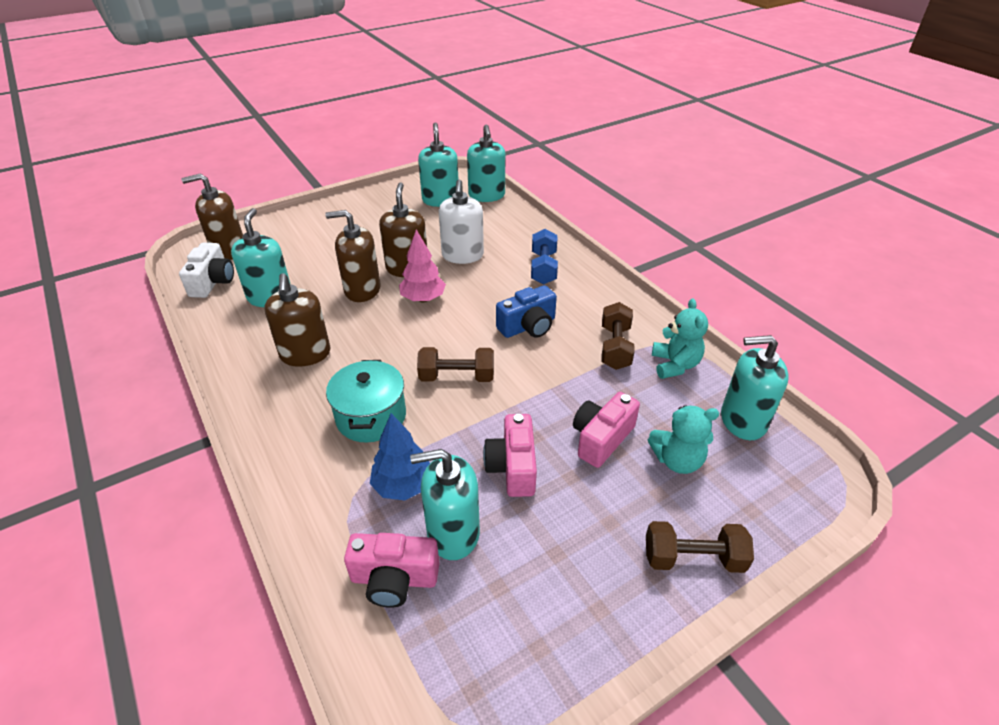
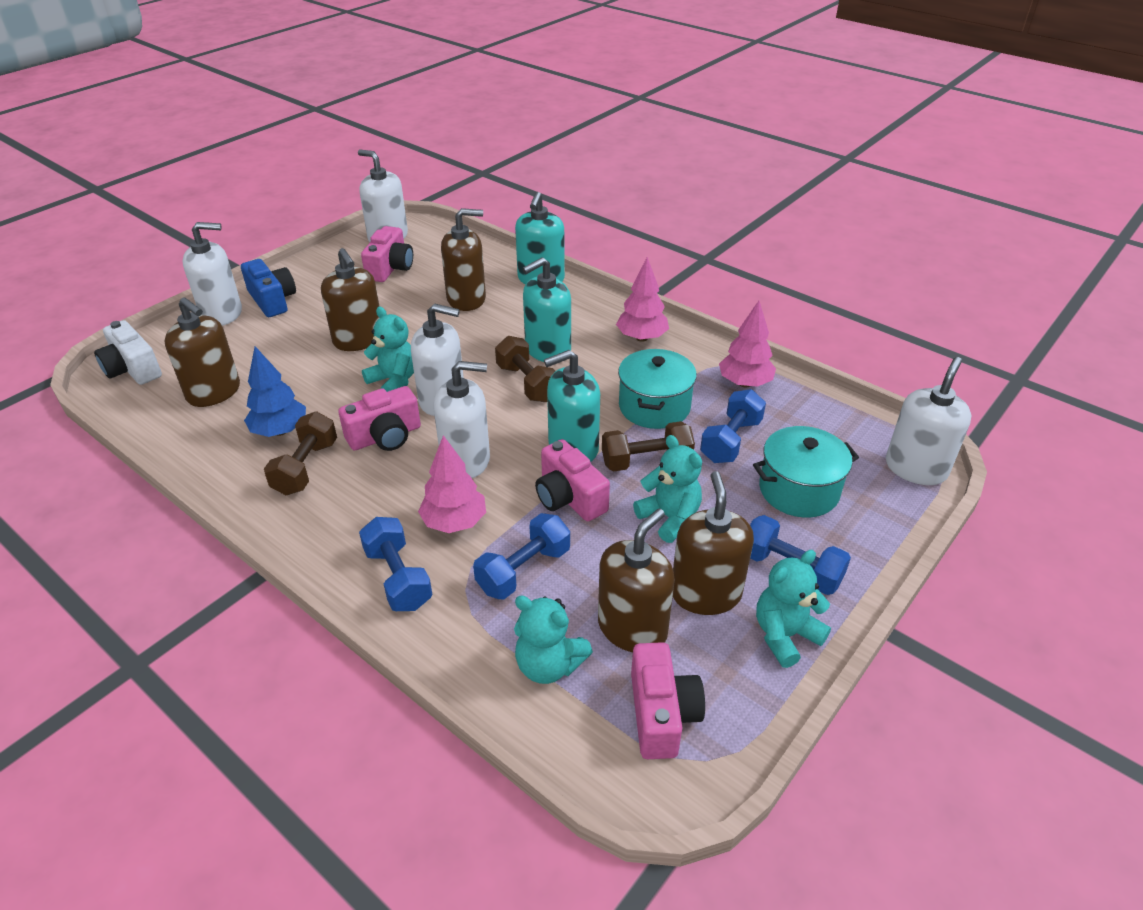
blue dumbbell: [531,229,558,285] = 1 -> [359,517,432,611] [473,513,570,599] [700,389,766,463] [750,515,851,595] = 4
brown soap dispenser: [181,173,243,260] [264,273,331,367] [325,210,381,302] [379,182,427,277] = 4 -> [164,297,240,407] [321,248,380,351] [441,208,486,311] [598,508,675,652] [673,471,754,615] = 5
pink camera: [344,533,440,608] [483,414,537,497] [573,392,640,468] = 3 -> [338,386,421,451] [361,226,413,282] [535,439,610,521] [631,642,705,759] = 4
pink tree: [399,229,446,302] = 1 -> [418,435,486,533] [616,257,669,342] [719,301,776,388] = 3
turquoise pot: [326,360,406,443] = 1 -> [618,349,697,429] [753,426,859,518] = 2
turquoise soap dispenser: [231,208,291,307] [410,449,480,560] [418,122,458,207] [467,125,505,202] [721,335,789,440] = 5 -> [515,192,565,284] [522,257,571,362] [544,350,600,462] = 3
turquoise teddy bear: [648,405,719,474] [652,298,708,379] = 2 -> [362,307,414,392] [514,595,593,684] [633,435,702,543] [756,550,831,668] = 4
white soap dispenser: [439,180,484,264] = 1 -> [183,222,242,326] [358,150,408,242] [411,303,464,416] [433,361,490,478] [886,357,971,485] = 5

